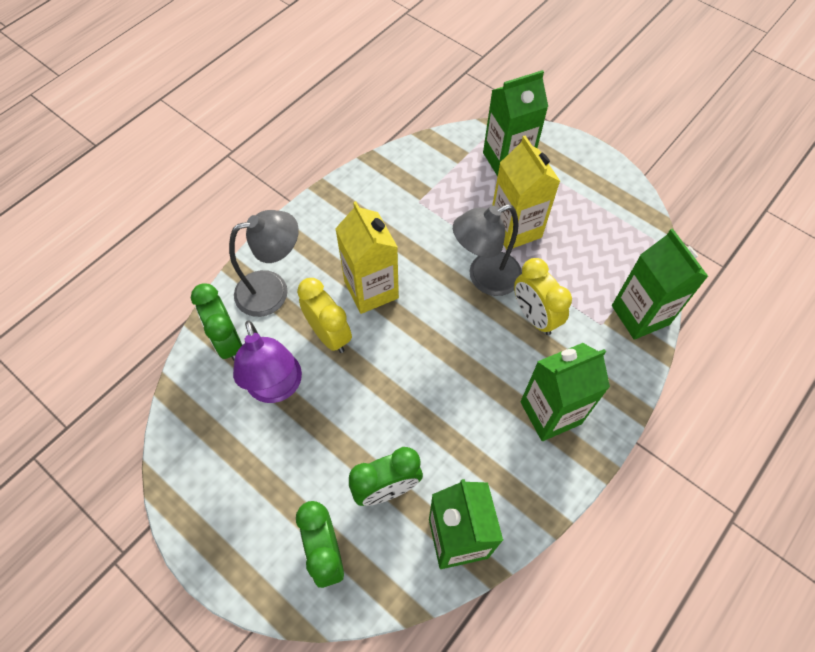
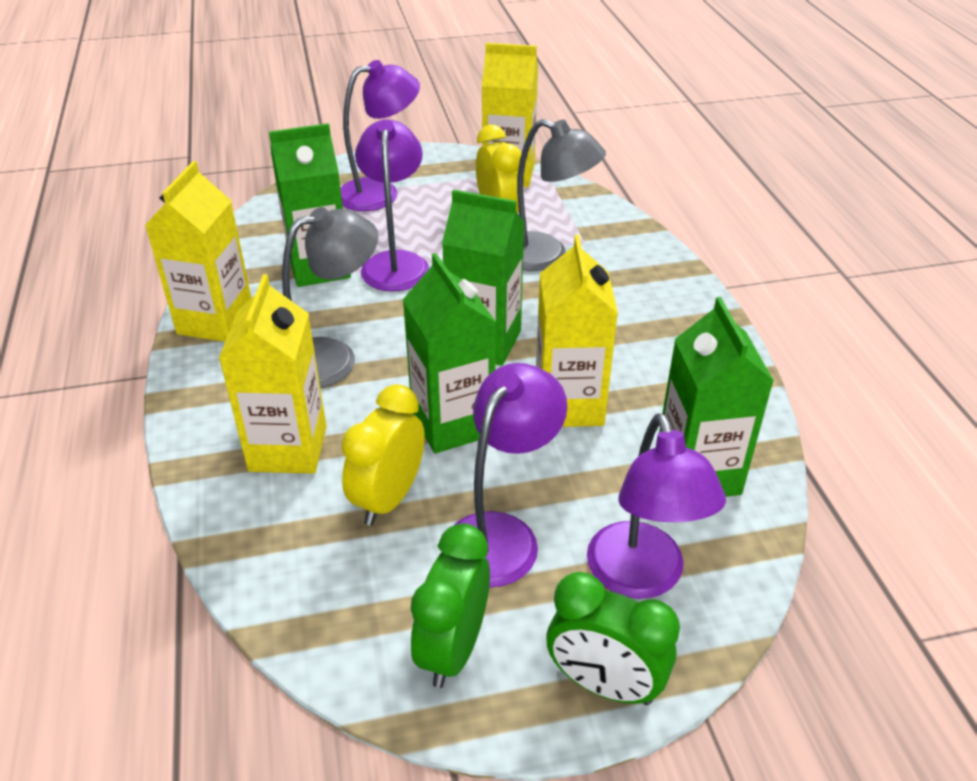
green clock: [191,284,242,360] [296,501,344,588] [349,447,423,506] = 3 -> [411,523,490,688] [546,572,680,705] = 2
purple lamp: [233,321,302,403] = 1 -> [340,60,420,211] [355,119,429,291] [453,363,567,588] [587,413,726,599] = 4
yellow carton: [335,201,399,314] [492,136,560,250] = 2 -> [145,161,251,342] [219,274,327,474] [482,43,538,187] [536,235,618,427] = 4

